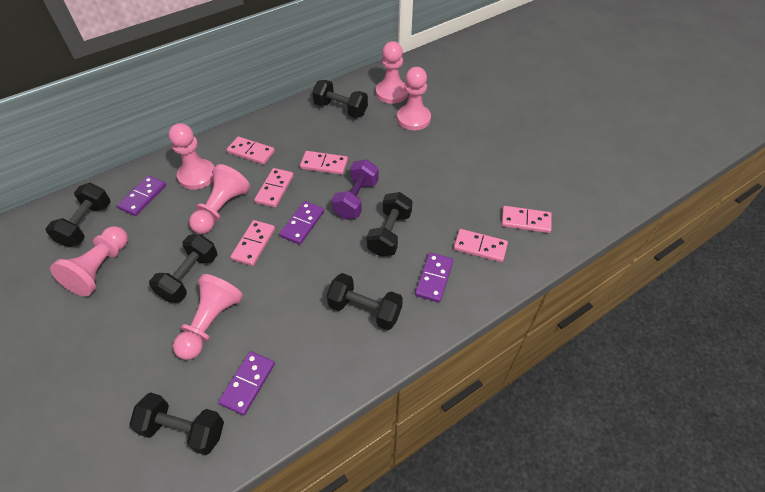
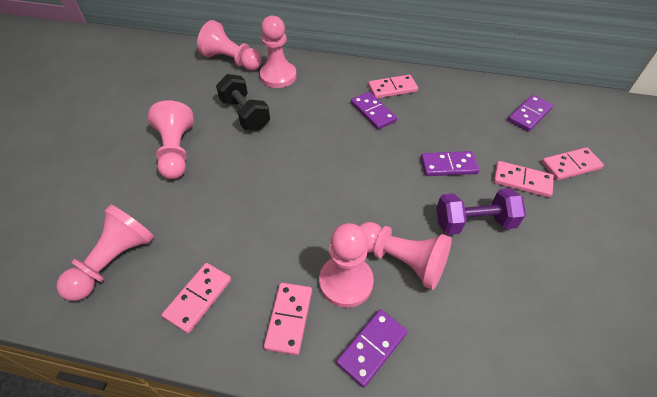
black dumbbell: [45,183,111,247] [129,392,224,455] [149,234,217,303] [312,80,368,118] [326,273,403,330] [366,192,412,256] = 6 -> [216,74,270,131] = 1
pink domino: [227,136,275,165] [231,220,275,266] [254,168,294,208] [300,151,348,175] [454,229,508,262] [501,206,552,233] = 6 -> [162,263,231,333] [264,283,312,355] [368,75,418,98] [493,161,554,197] [541,147,604,181] = 5

